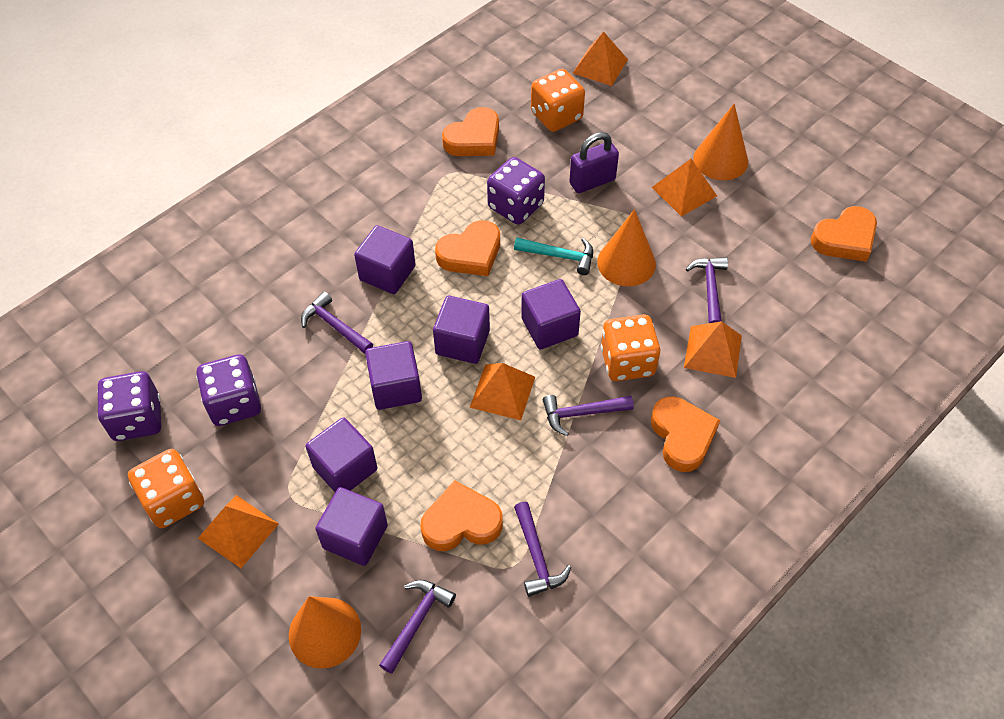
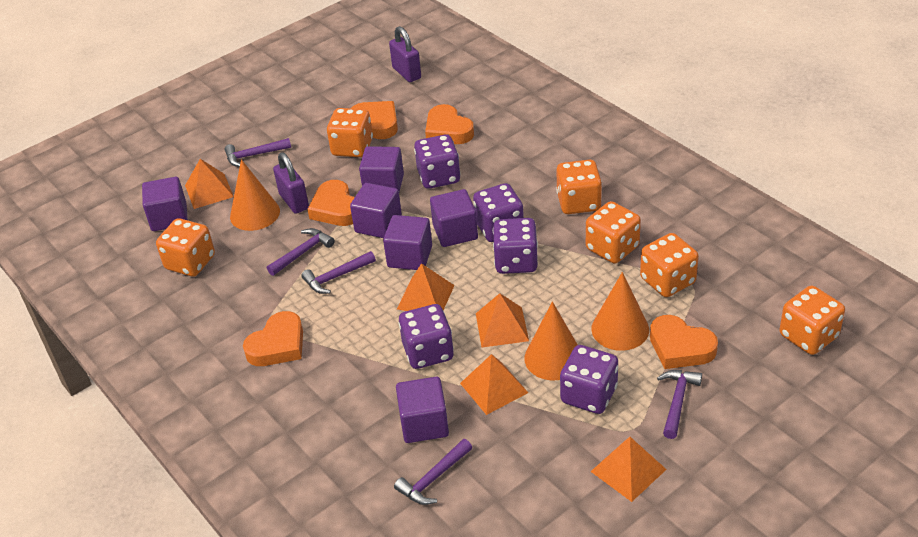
orange dice: [128,449,204,528] [531,69,585,132] [601,314,660,381] = 3 -> [156,218,215,277] [327,108,373,157] [556,160,602,214] [586,201,641,264] [640,233,699,297] [780,286,845,355] = 6
purple dice: [97,371,161,441] [196,354,261,426] [487,157,545,225] = 3 -> [399,304,454,369] [414,134,460,189] [473,183,524,242] [493,218,538,274] [560,345,618,414] = 5
purple padlock: [569,132,619,193] = 1 -> [273,152,309,214] [389,26,421,82] = 2
turquoise hammer: [514,238,593,275] = 1 -> none = 0

